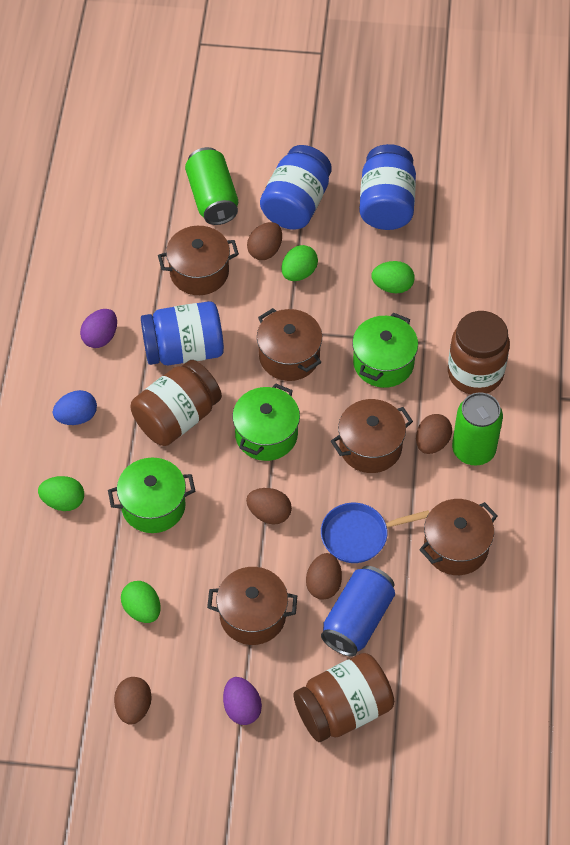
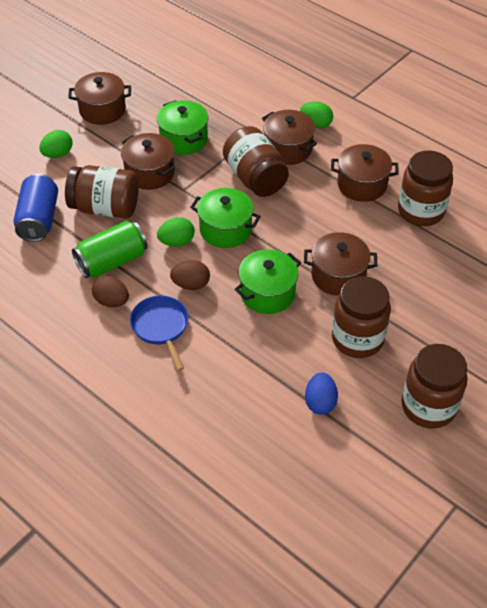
blue jar: [141,301,224,365] [260,145,332,229] [359,144,416,230] = 3 -> none = 0
brown egg: [114,677,152,725] [246,488,292,525] [247,222,282,260] [306,553,342,600] [416,414,452,454] = 5 -> [92,276,129,307] [170,260,210,290] = 2
brown jar: [131,360,222,446] [293,653,394,742] [448,311,510,394] = 3 -> [65,165,139,219] [223,126,289,197] [332,276,391,358] [398,150,453,226] [402,344,468,429] = 5
green can: [185,147,238,225] [452,392,503,466] = 2 -> [72,221,148,278] = 1
green egg: [38,476,84,511] [121,581,161,623] [281,245,318,281] [371,261,414,294] = 4 -> [39,130,73,158] [157,217,195,246] [300,101,333,129] = 3
purple egg: [80,309,117,348] [223,677,262,725] = 2 -> none = 0

